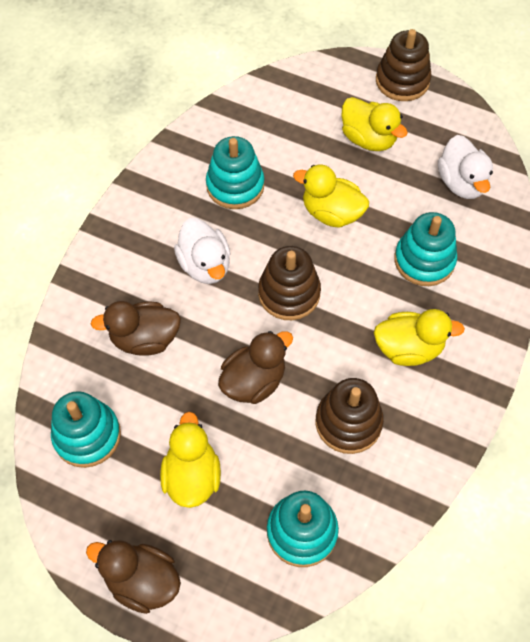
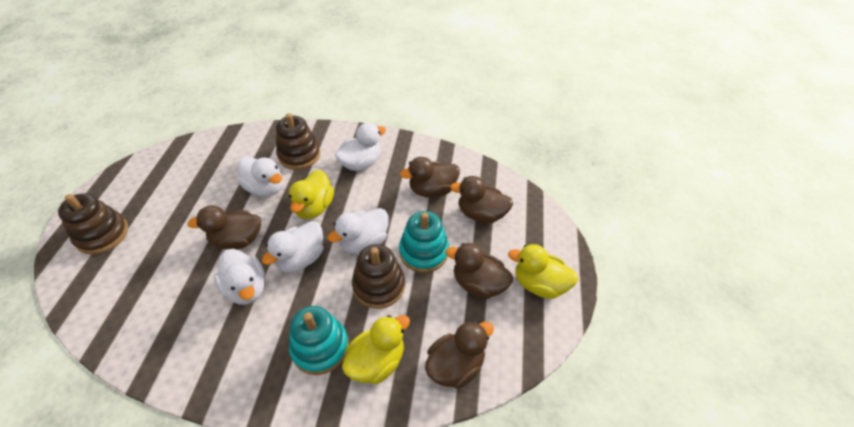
brown duck: [86,540,181,614] [90,301,181,356] [218,331,293,404] = 3 -> [187,205,261,250] [400,157,460,198] [425,321,494,389] [446,243,513,299] [450,176,513,224] = 5
turquoise stacking toy: [51,391,121,468] [206,136,264,209] [267,491,339,567] [394,212,457,286] = 4 -> [289,306,349,375] [399,211,449,273] = 2
white duck: [174,218,230,284] [438,135,493,199] = 2 -> [214,249,265,305] [238,157,283,197] [262,221,323,272] [328,208,389,253] [335,123,386,171] = 5
yellow duck: [160,412,221,508] [293,164,369,228] [341,97,408,151] [374,309,465,366] = 4 -> [289,169,334,219] [342,315,410,384] [508,244,578,299] = 3

